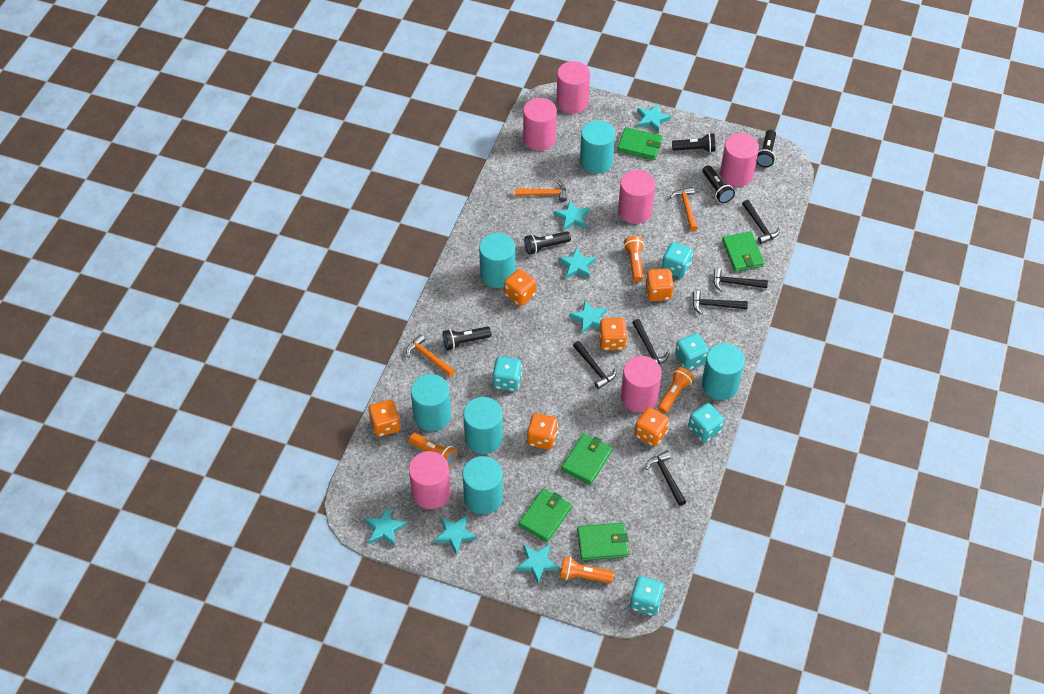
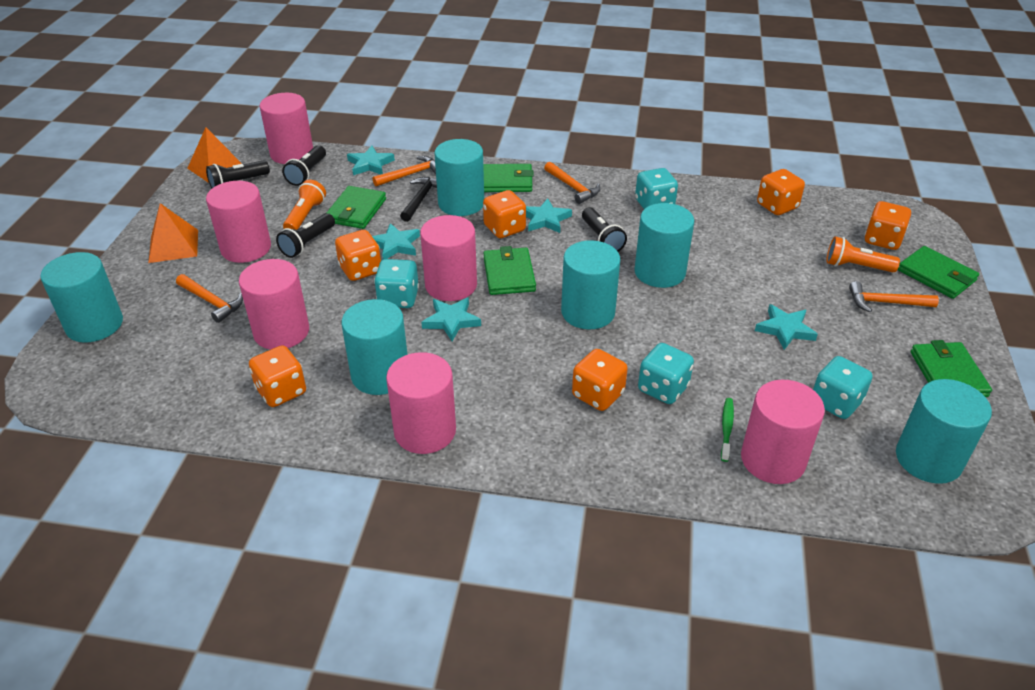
black flashlight: [443,326,492,350] [524,231,571,255] [672,133,715,153] [703,165,735,203] [756,130,776,167] = 5 -> [206,160,270,188] [276,213,335,258] [282,145,326,186] [582,207,627,252] = 4
black hammer: [573,341,616,389] [633,319,669,364] [646,451,686,506] [693,290,748,315] [713,268,768,292] [742,200,780,244] = 6 -> [400,177,437,222] = 1
green toothbrush: none = 0 -> [721,398,734,462] = 1
orange flashlight: [409,433,457,467] [560,556,614,583] [624,236,644,282] [657,367,694,414] = 4 -> [283,180,326,230] [826,236,900,272] = 2
orange hammer: [406,334,455,376] [515,180,567,202] [670,187,698,231] = 3 -> [176,274,243,323] [372,156,436,186] [544,162,601,204] [849,281,939,312] = 4
orange pyramid: none = 0 -> [148,203,198,263] [187,127,242,183] = 2
turquoise dice: [492,356,522,391] [630,576,664,616] [662,242,693,278] [675,333,709,370] [688,403,724,443] = 5 -> [374,259,419,308] [635,168,678,209] [638,343,694,404] [813,356,873,419] = 4
turquoise star: [365,507,407,546] [434,515,477,555] [516,544,559,584] [553,200,590,231] [558,247,596,279] [569,300,607,334] [637,103,671,133] = 7 -> [347,146,395,175] [372,223,420,260] [421,298,481,341] [526,198,572,233] [755,304,818,350] = 5

